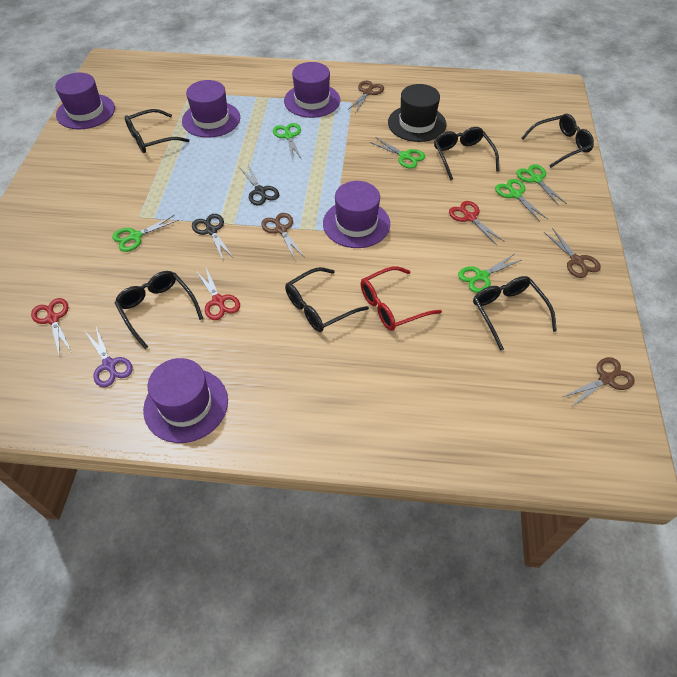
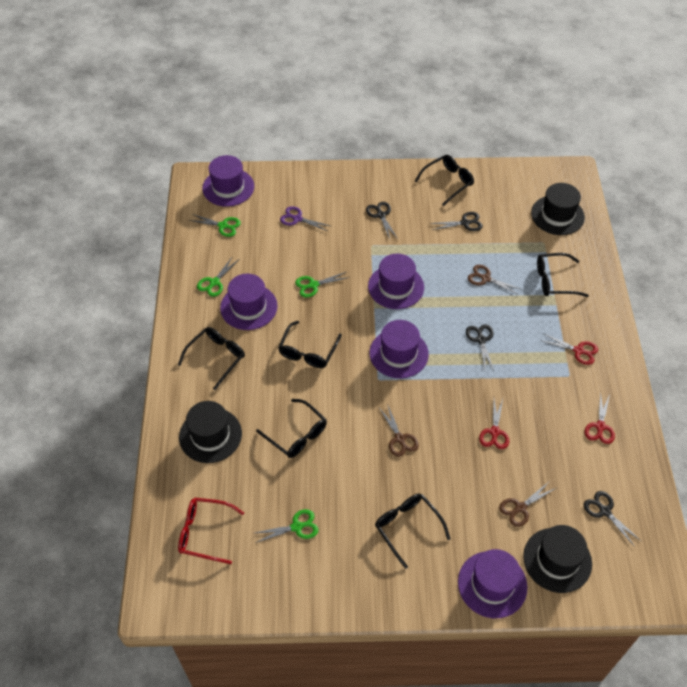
black hat: [388,84,446,142] = 1 -> [179,401,242,463] [523,525,592,593] [531,183,585,235] = 3
black scissors: [192,214,233,259] [239,165,279,205] = 2 -> [366,202,398,239] [430,212,483,231] [466,324,494,371] [584,491,641,547] = 4
brown scissors: [261,213,304,260] [348,81,384,113] [544,228,601,278] [563,357,635,408] = 4 -> [379,404,419,457] [468,265,521,295] [499,482,556,527] = 3
green scissors: [112,215,179,252] [273,123,302,160] [370,137,425,169] [458,254,521,293] [495,179,548,222] [517,164,567,206] = 6 -> [189,214,241,237] [197,256,238,297] [255,509,319,543] [295,272,350,298] = 4

